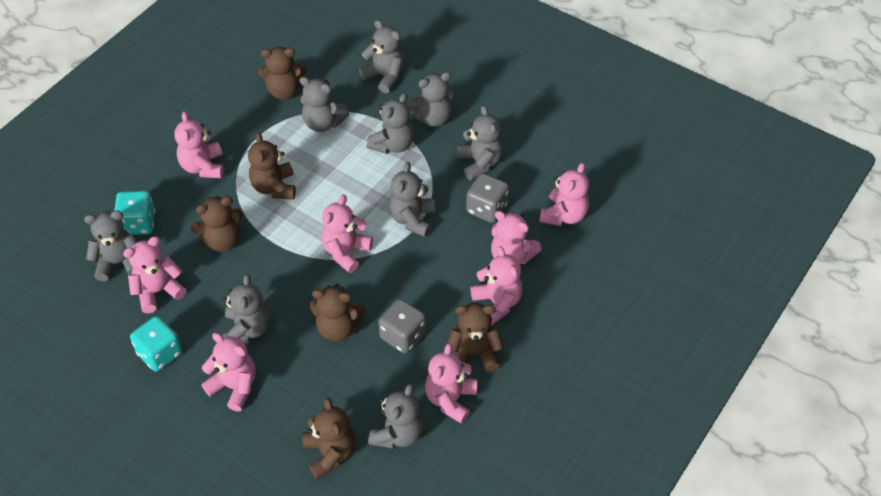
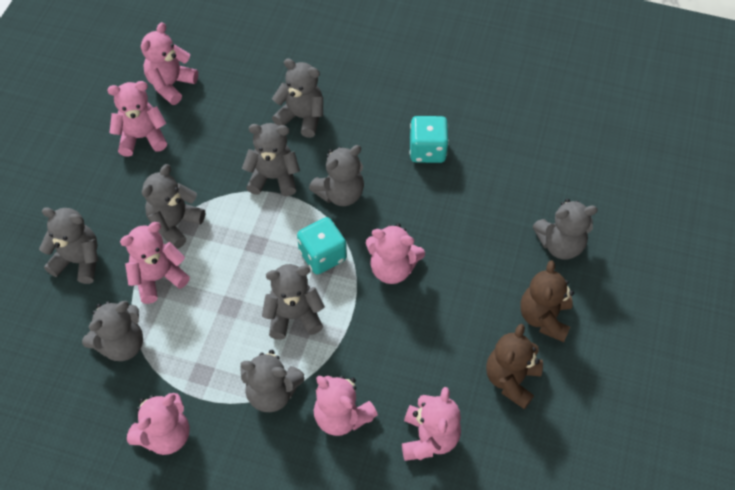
brown teddy bear: [190,196,243,252] [248,132,296,199] [258,47,307,100] [303,397,356,479] [310,284,366,341] [447,303,504,372] = 6 -> [486,324,543,409] [520,260,574,342] = 2
grey dice: [379,299,426,353] [466,173,509,223] = 2 -> none = 0
pink teddy bear: [123,236,186,314] [174,111,224,178] [201,333,256,412] [321,195,373,273] [425,343,478,424] [470,246,523,326] [491,211,541,264] [539,163,589,226] = 8 -> [107,81,167,157] [120,222,190,304] [127,393,190,455] [141,22,198,105] [314,376,378,436] [366,223,425,284] [402,387,461,461] = 7

